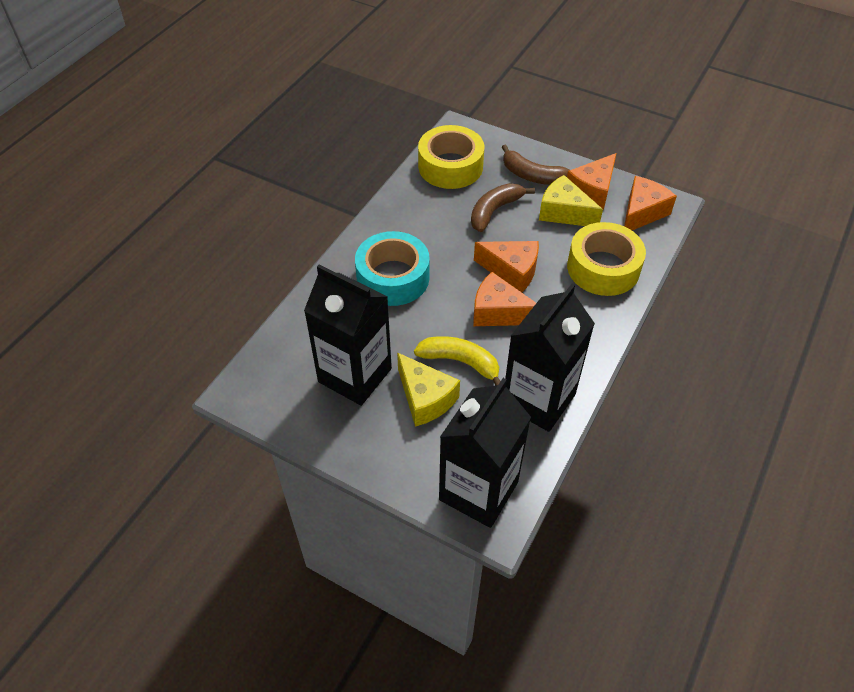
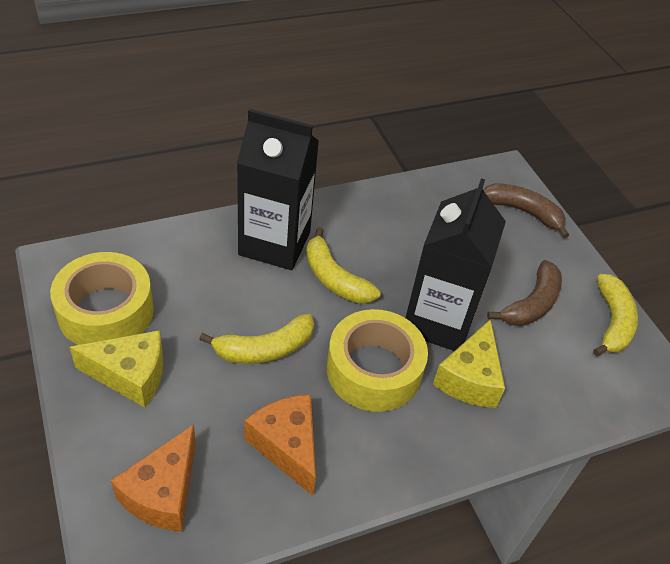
black carton: [304,265,392,406] [439,378,531,528] [505,284,595,432] = 3 -> [237,109,319,270] [405,178,506,351] = 2
orange cheese: [473,272,536,326] [474,241,539,292] [567,153,617,210] [624,176,677,230] = 4 -> [111,424,196,532] [245,394,316,496] = 2
turquoise tape: [355,231,430,306] = 1 -> none = 0
yellow banana: [414,336,501,386] = 1 -> [199,314,314,364] [306,227,381,303] [593,274,638,356] = 3

